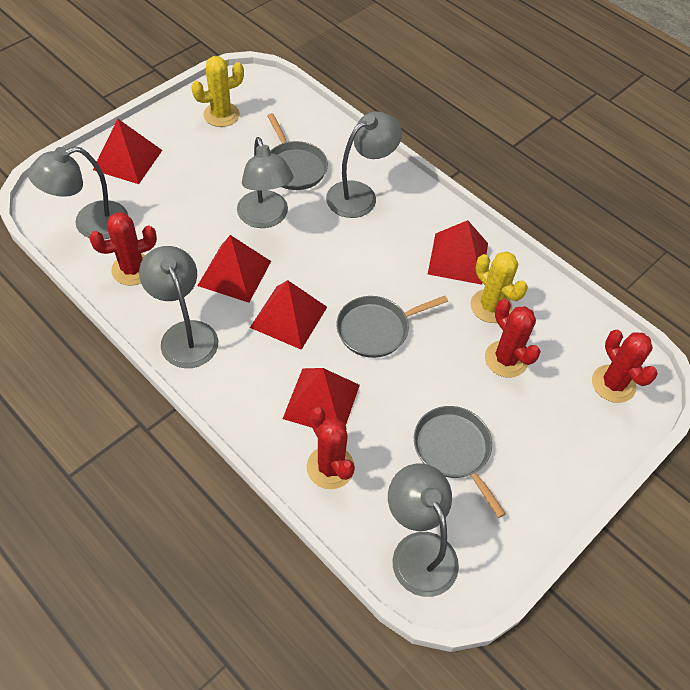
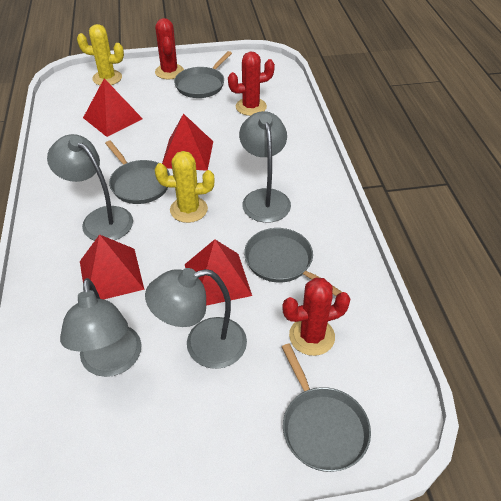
grey lamp: [28,146,129,239] [139,246,218,368] [237,137,294,228] [326,112,402,218] [388,463,459,597] = 5 -> [47,134,133,241] [60,278,142,377] [145,268,247,369] [239,111,291,223] = 4
grey pan: [267,113,328,190] [336,296,448,358] [414,406,506,518] = 3 -> [105,140,170,204] [174,51,232,98] [244,228,342,296] [282,344,371,472] = 4
red cactus: [89,212,157,285] [306,407,355,489] [485,299,541,378] [592,330,658,403] = 4 -> [155,18,184,79] [228,52,275,116] [282,278,350,356] = 3
red pyramid: [93,119,162,184] [197,235,271,303] [250,280,327,350] [283,368,360,428] [428,220,488,285] = 5 -> [80,234,144,299] [83,78,143,137] [162,113,213,171] [185,239,252,306] = 4

